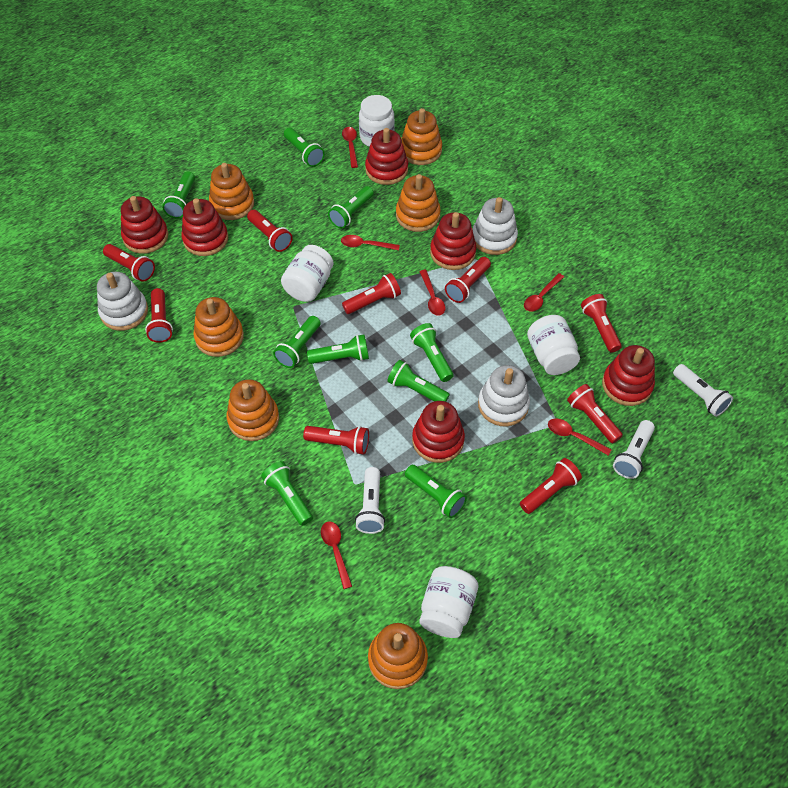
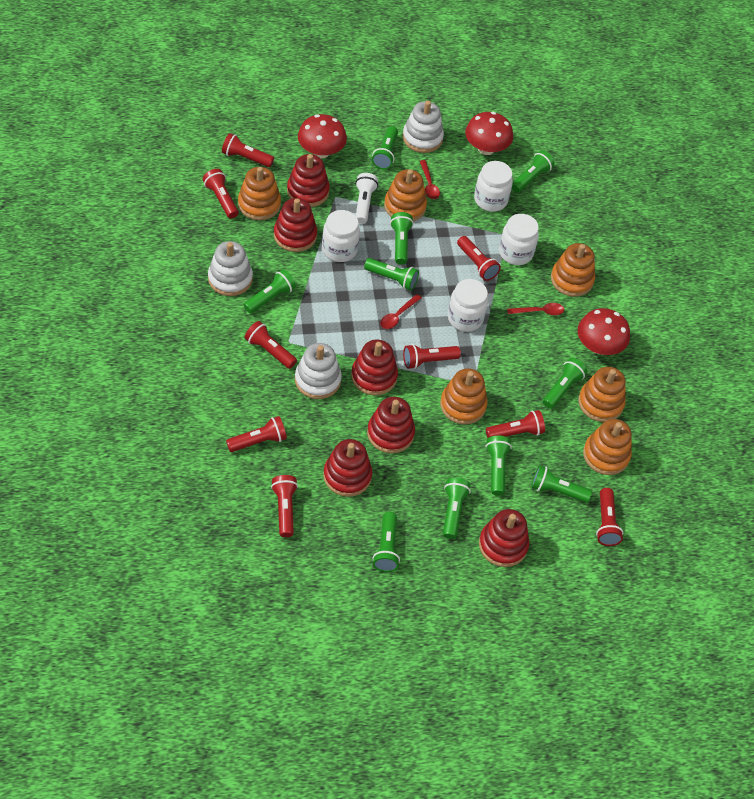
green flashlight: [162,171,195,219] [261,461,313,526] [273,316,321,368] [284,128,325,167] [307,334,369,364] [328,186,374,229] [387,360,450,402] [405,465,467,518] [410,323,453,382] = 9 -> [244,269,296,313] [364,258,419,291] [372,126,398,170] [373,512,400,572] [390,212,414,265] [443,478,471,539] [486,436,512,496] [512,150,555,192] [531,465,592,502] [543,358,587,409] = 10
red mushroom: none = 0 -> [298,114,347,158] [465,112,513,155] [578,308,630,355] = 3
red spoon: [321,521,352,589] [341,235,400,250] [342,127,358,168] [419,270,446,316] [524,273,564,312] [548,418,612,456] = 6 -> [380,294,422,329] [420,160,440,199] [507,303,564,315] = 3
white flashlight: [355,467,385,534] [613,420,655,479] [673,364,733,417] = 3 -> [355,173,378,224] = 1

